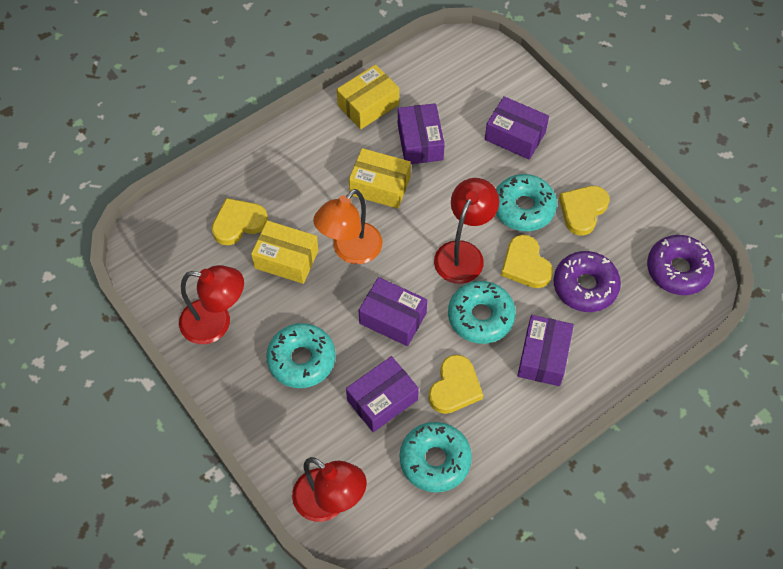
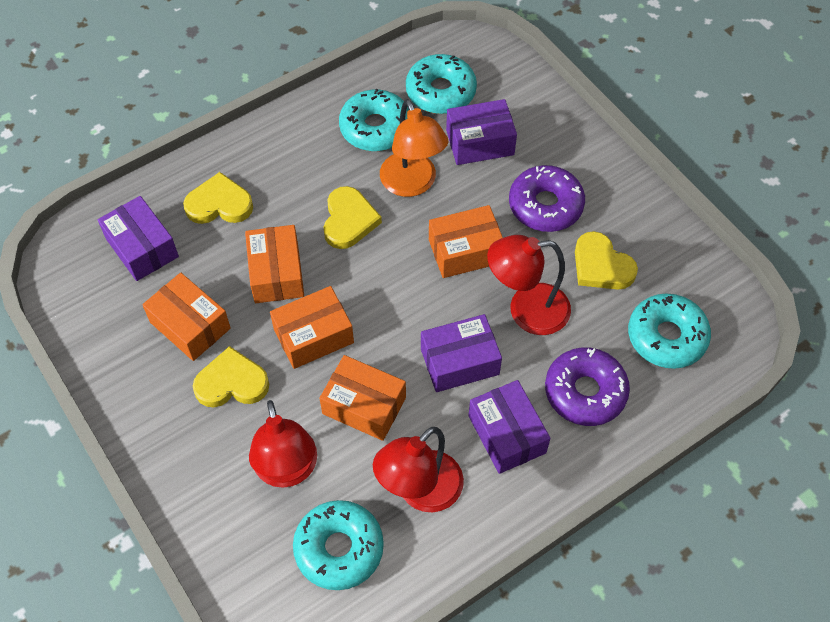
orange box: none = 0 -> [142,273,231,361] [245,225,304,303] [270,286,354,369] [320,355,406,441] [429,205,503,278] = 5
purple box: [346,356,419,432] [359,277,427,346] [398,103,445,164] [485,96,549,160] [517,315,574,386] = 5 -> [98,196,179,281] [421,314,502,392] [446,99,517,165] [468,380,551,474] = 4
yellow box: [251,221,318,284] [337,64,399,129] [349,148,411,209] = 3 -> none = 0

